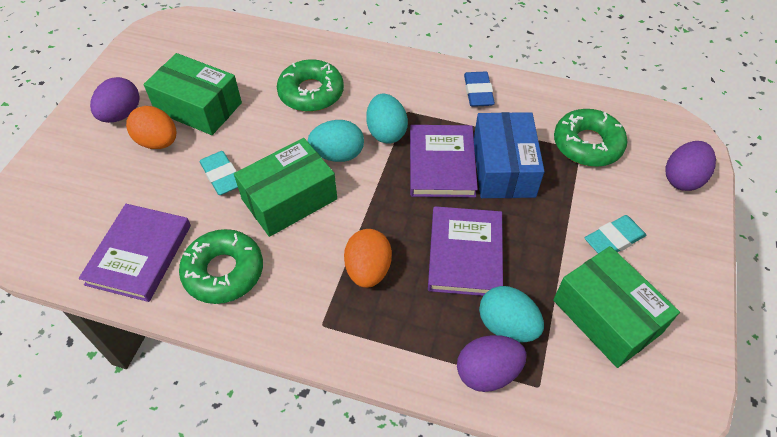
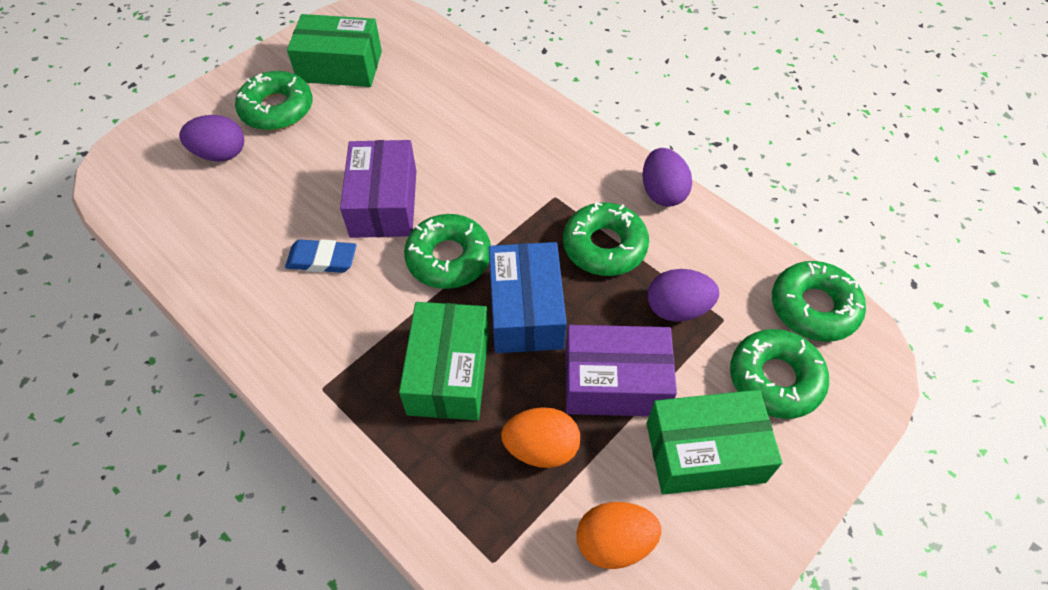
green donut: [179,229,263,304] [277,59,344,112] [554,109,627,167] = 3 -> [235,71,312,130] [404,214,491,289] [563,202,649,276] [730,329,829,419] [772,261,866,342] = 5
purple book: [79,204,191,302] [410,125,478,198] [428,206,503,296] = 3 -> none = 0
purple box: none = 0 -> [340,140,416,238] [565,325,677,416] = 2
turquoise egg: [308,120,364,162] [366,94,408,144] [479,286,544,342] = 3 -> none = 0
turquoise eraser: [200,151,238,195] [585,215,646,254] = 2 -> none = 0

